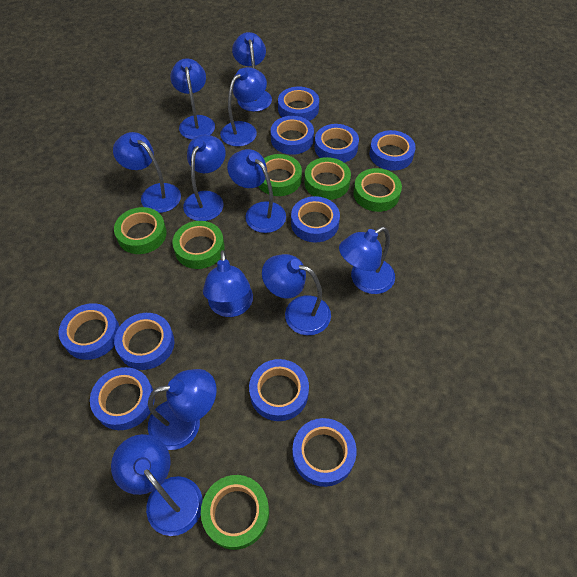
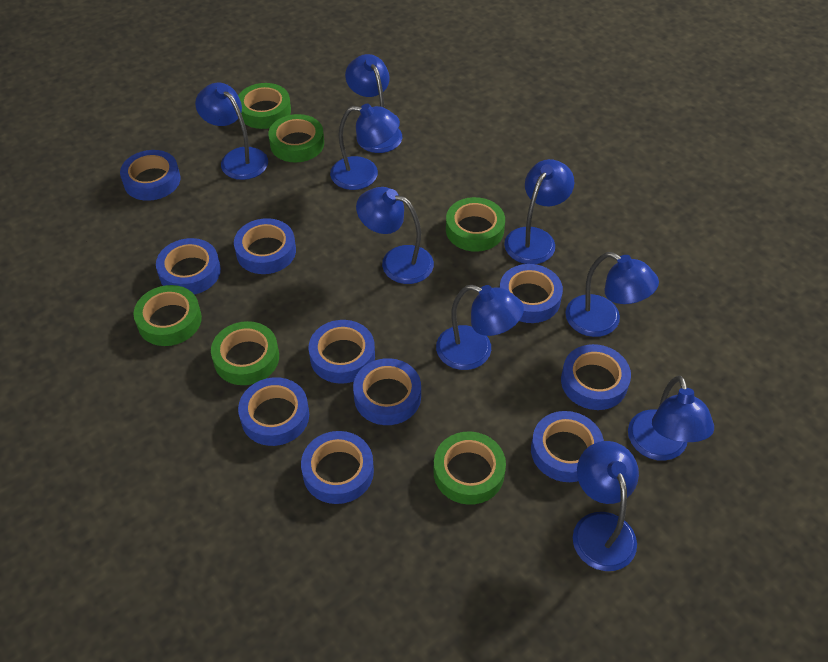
blue lamp: [111,434,203,536] [113,132,181,213] [148,369,217,450] [170,58,215,140] [183,135,226,221] [203,250,253,317] [220,67,267,147] [227,149,286,233] [232,32,272,112] [262,254,331,335] [339,227,395,294] = 11 -> [195,83,268,180] [330,104,400,190] [345,54,402,153] [356,187,434,284] [436,285,524,370] [504,159,575,264] [565,252,659,337] [573,441,639,571] [628,376,714,461] = 9

